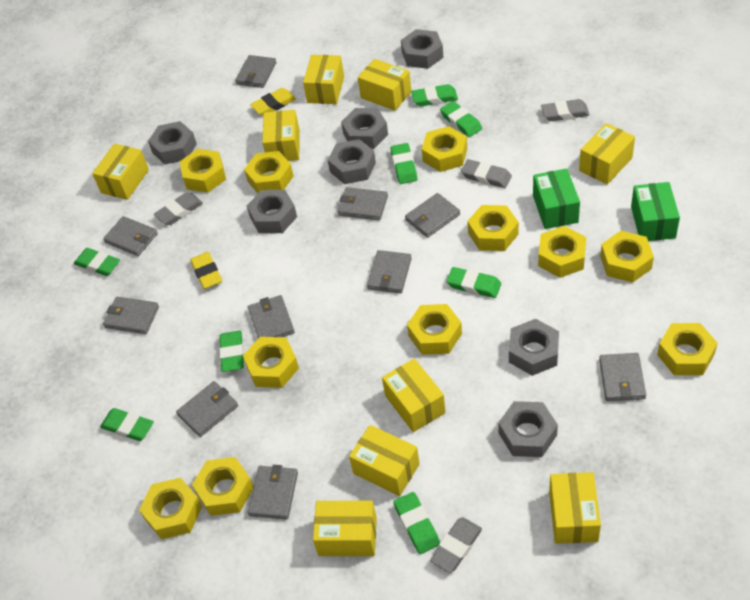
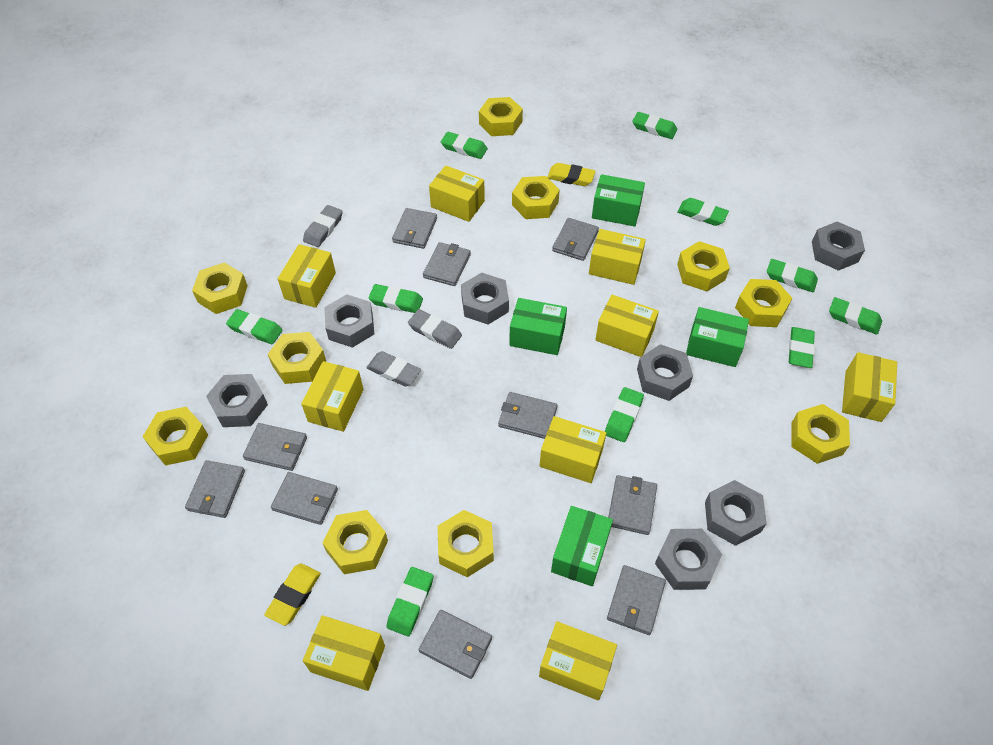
green box: [533,168,580,229] [631,182,680,241] = 2 -> [509,298,567,355] [551,506,613,586] [592,174,645,227] [686,307,749,367] = 4
green eraser: [74,248,120,276] [100,408,154,441] [219,331,244,372] [390,143,417,184] [394,492,440,554] [411,84,458,106] [440,101,482,137] [447,267,501,298] = 8 -> [226,309,283,344] [368,284,423,313] [387,567,433,637] [441,132,488,159] [605,387,644,442] [632,112,677,139] [677,198,729,226] [767,259,818,292] [789,327,815,368] [829,297,882,335] = 10
grey eraser: [154,192,203,225] [430,517,482,573] [461,159,512,188] [541,99,590,121] = 4 -> [303,205,343,247] [366,351,421,387] [408,309,462,349] = 3
yellow nut: [139,478,202,539] [180,149,226,193] [192,457,254,516] [243,337,299,388] [244,151,294,193] [407,304,462,355] [422,126,467,172] [467,205,519,251] [538,226,586,278] [600,231,654,283] [657,323,718,375] = 11 -> [143,407,208,466] [192,262,248,314] [268,332,326,384] [323,510,388,574] [438,510,494,577] [479,97,523,136] [512,176,560,219] [677,241,730,291] [735,279,792,327] [792,404,850,464] = 10

